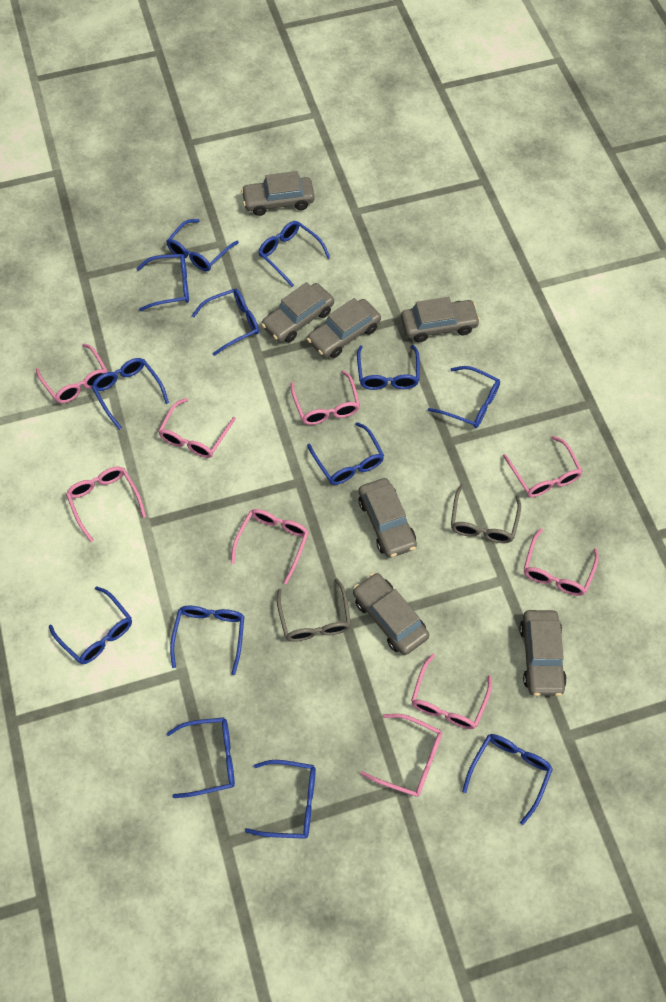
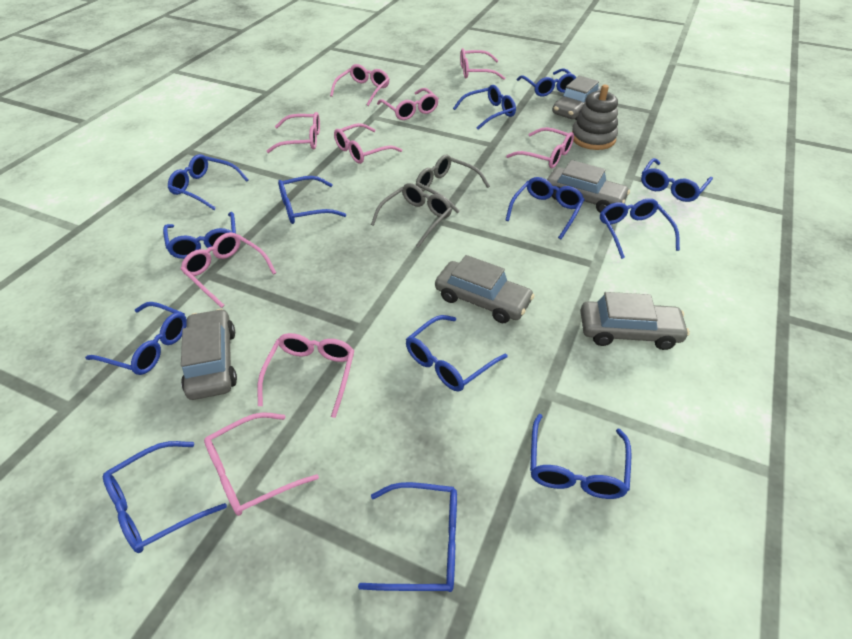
grey car: [241,171,315,216] [261,282,334,343] [307,298,381,358] [353,573,429,655] [359,478,417,558] [401,297,480,342] [519,610,567,696] = 7 -> [181,309,237,400] [435,255,535,323] [547,160,630,213] [552,76,601,121] [580,292,690,350] = 5
grey stacking toy: none = 0 -> [572,85,618,150] = 1

